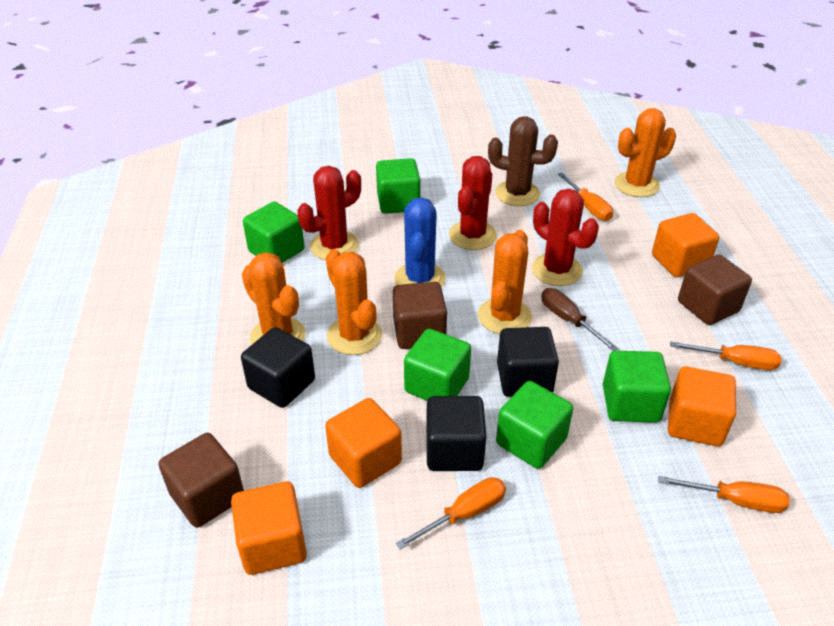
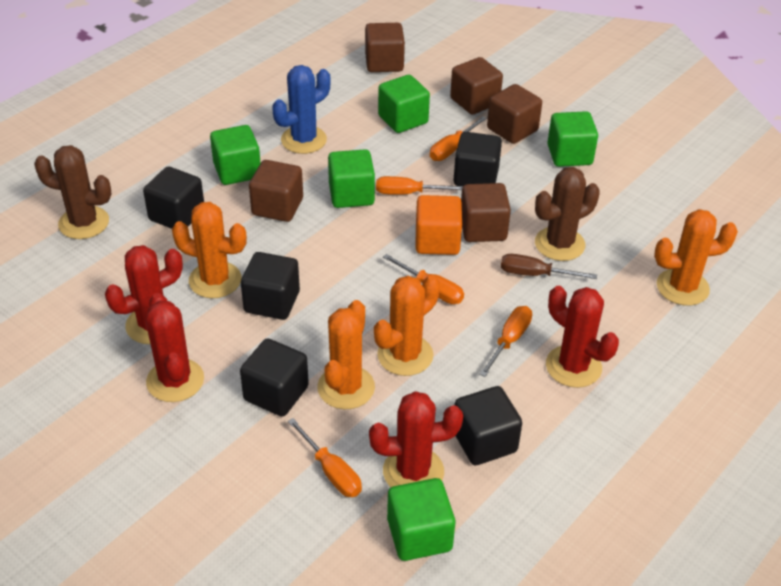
black cube: [241,327,315,408] [426,396,486,471] [497,327,559,397] = 3 -> [143,167,204,229] [240,338,309,417] [241,252,300,320] [454,132,502,186] [455,386,522,465] = 5
brown cactus: [488,116,558,206] = 1 -> [34,145,111,239] [535,167,600,261] = 2
brown cube: [159,433,244,528] [393,282,447,349] [678,254,752,325] = 3 -> [249,160,303,222] [365,23,405,72] [450,57,503,114] [461,183,511,242] [487,84,542,144] = 5
orange cube: [231,481,307,575] [325,398,402,488] [652,213,719,277] [668,366,736,446] = 4 -> [415,195,462,255] = 1
orange screwdriver: [396,477,506,550] [558,172,613,221] [659,476,790,513] [670,341,781,370] = 4 -> [288,418,362,497] [376,176,463,195] [383,254,464,304] [430,116,487,161] [479,306,532,377] = 5
red cactus: [297,166,361,260] [449,156,497,250] [532,189,599,286] = 3 -> [105,245,183,344] [146,293,204,402] [369,391,463,487] [546,286,619,388] = 4

